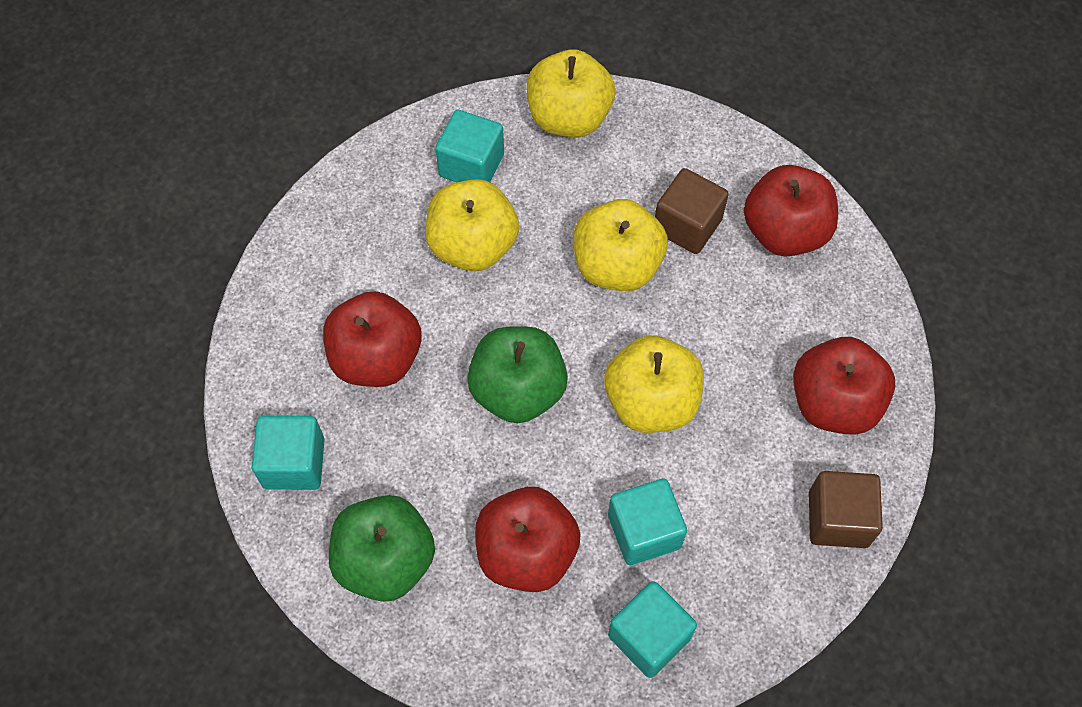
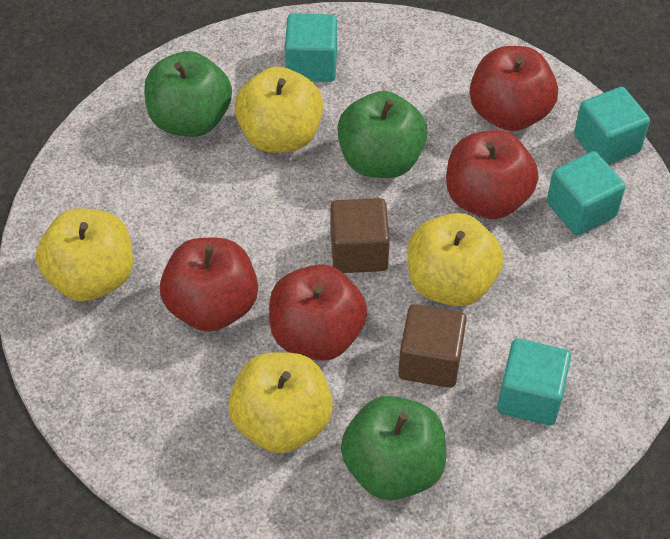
green apple: [329,495,435,602] [467,326,568,423] = 2 -> [144,51,232,137] [337,91,427,178] [341,396,446,500] = 3

